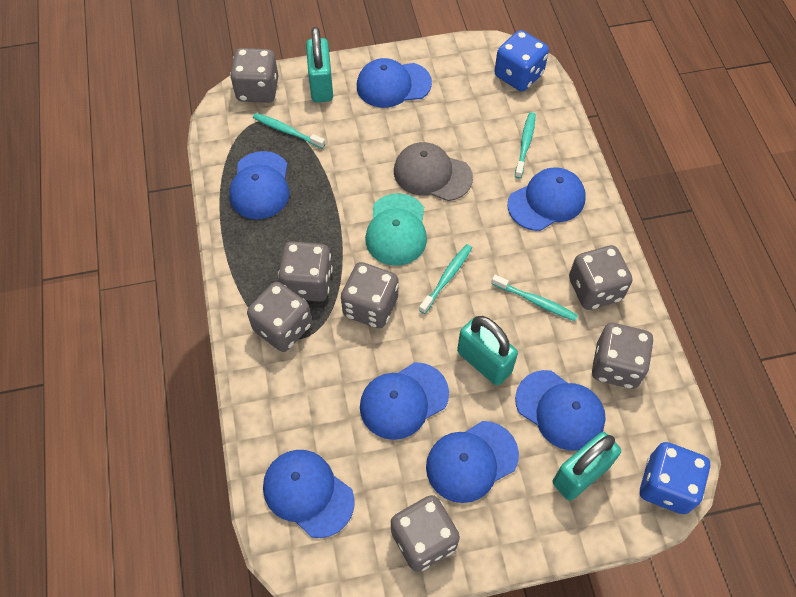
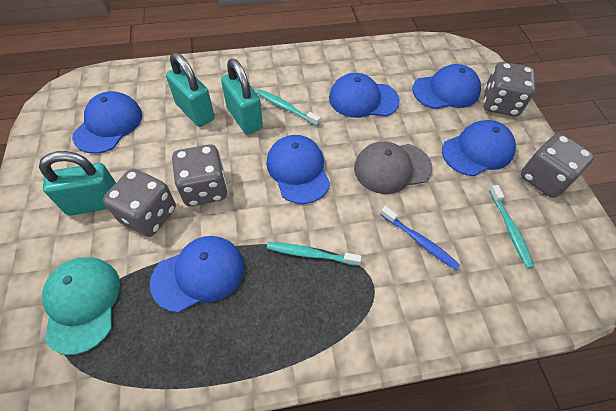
blue cap: [229,151,290,219] [263,450,355,538] [357,58,432,108] [360,362,449,440] [426,421,519,503] [507,167,585,231] [515,370,606,451] = 7 -> [72,91,142,154] [150,236,244,313] [266,135,330,204] [329,73,400,118] [413,64,481,109] [442,120,516,176] = 6
blue dice: [495,30,549,91] [640,442,710,514] = 2 -> none = 0
blue toothbrush: none = 0 -> [380,206,460,270] = 1
grey dice: [230,48,278,103] [247,282,312,352] [278,241,333,302] [341,262,399,328] [391,495,460,572] [569,245,632,310] [592,323,654,389] = 7 -> [103,169,176,237] [172,144,228,206] [483,62,536,116] [521,133,594,198] = 4
turquoise toothbrush: [253,113,325,149] [419,244,472,314] [491,275,578,321] [515,112,536,179] = 4 -> [257,89,320,126] [267,242,362,266] [489,185,534,268] = 3

